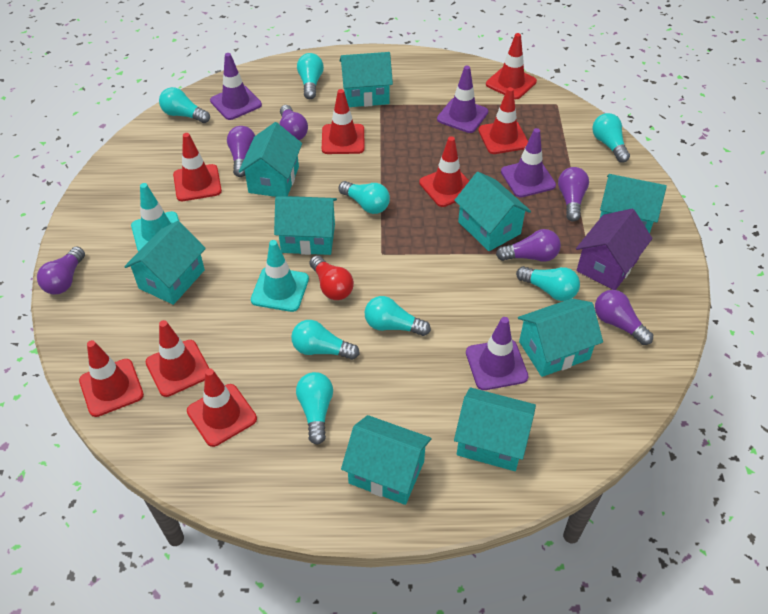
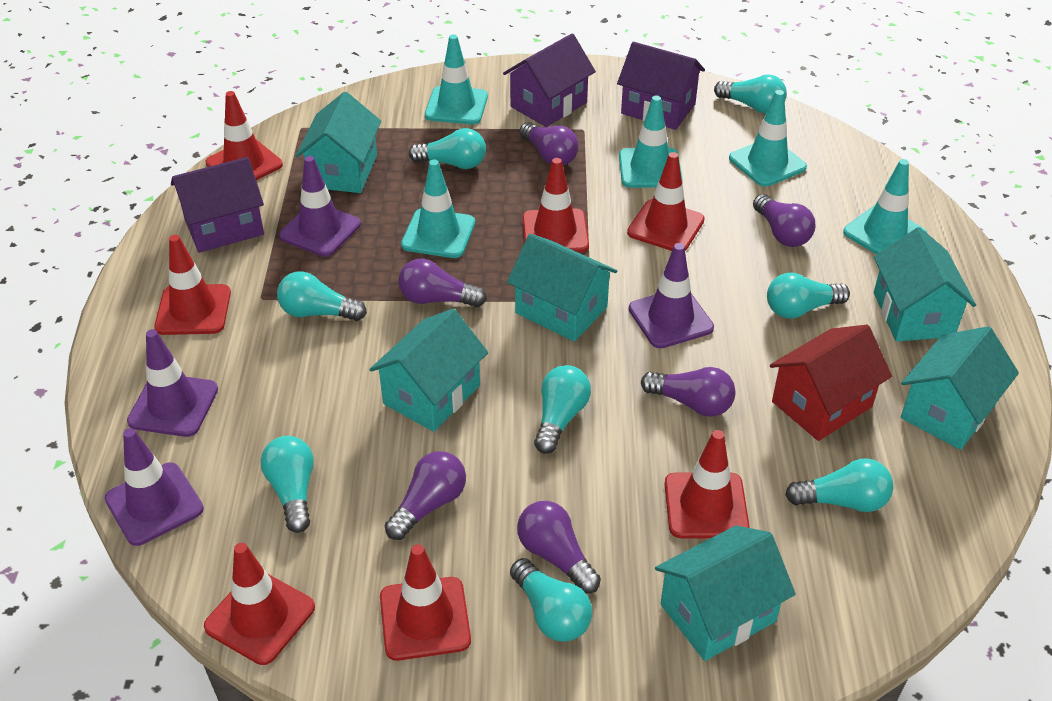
purple house: [576,209,653,290] = 1 -> [171,157,264,253] [503,33,596,127] [617,42,705,130] = 3
red house: none = 0 -> [770,325,892,441] = 1
red light bulb: [310,255,354,300] = 1 -> none = 0
red traffic cone: [79,340,144,417] [146,320,210,397] [173,133,222,201] [187,369,257,447] [322,89,364,154] [419,136,469,207] [478,87,528,154] [486,33,537,99] = 8 -> [154,235,231,335] [204,543,315,665] [206,91,283,180] [380,544,471,661] [522,158,589,253] [627,152,705,251] [665,430,750,538] = 7
turquoise house: [124,221,206,305] [239,122,302,197] [274,196,337,255] [340,52,393,107] [341,415,431,505] [454,172,531,251] [454,387,536,471] [518,298,603,377] [600,174,667,233] = 9 -> [295,92,381,193] [369,308,488,432] [507,234,617,342] [655,526,796,661] [874,227,976,342] [901,326,1019,450] = 6
turquoise traffic cone: [131,183,179,252] [251,240,309,312] = 2 -> [401,159,475,258] [425,34,488,124] [619,95,683,188] [729,90,807,187] [843,159,927,254] = 5

